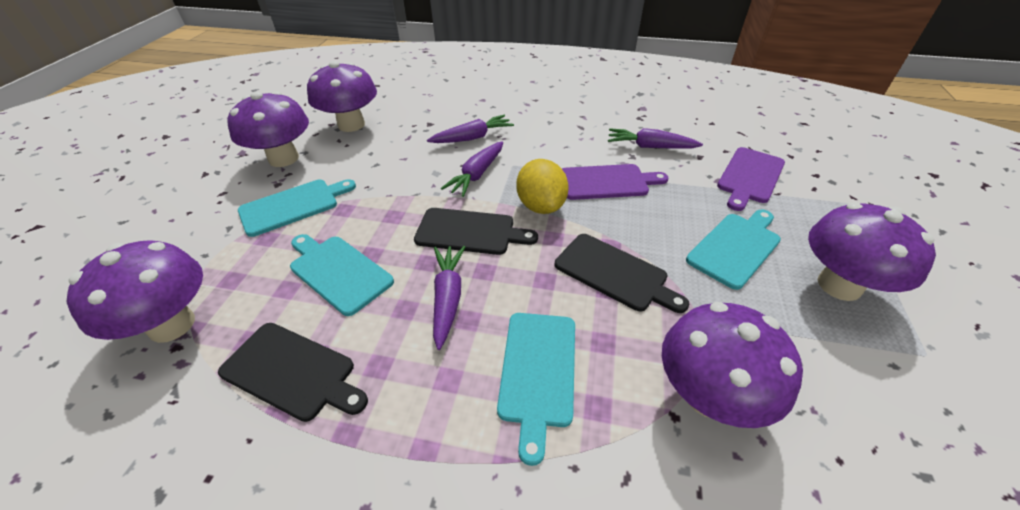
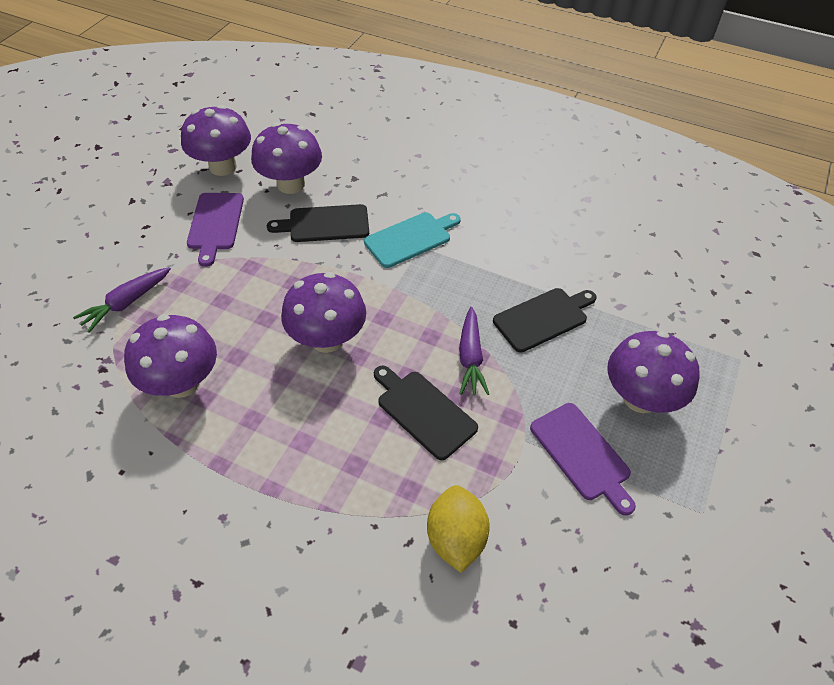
purple carrot: [427,115,514,143] [433,246,465,350] [441,141,503,197] [608,128,703,149] = 4 -> [73,267,171,333] [459,307,489,395] = 2
turquoise cutting board: [238,179,356,237] [290,234,394,316] [497,313,575,466] [686,209,781,290] = 4 -> [364,212,461,268] = 1

